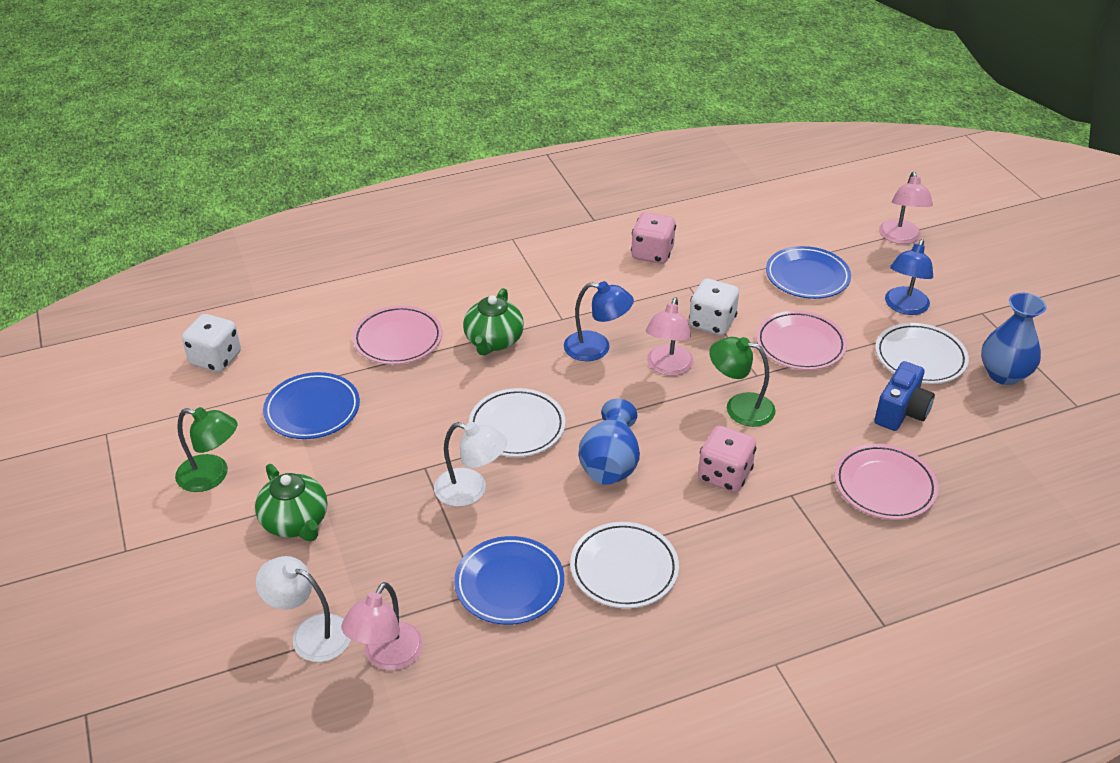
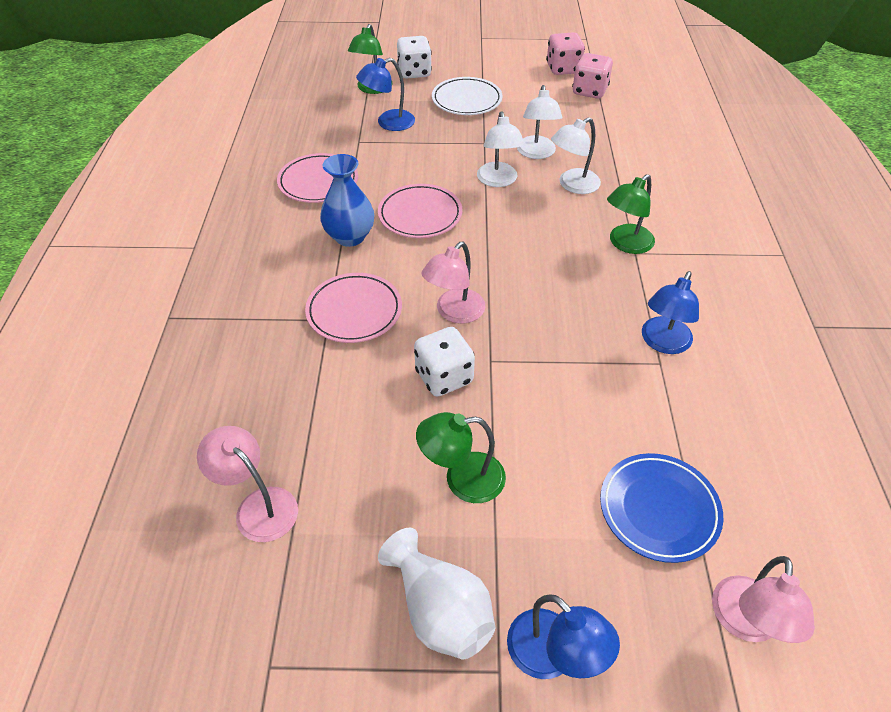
blue camera: [874,361,935,431] = 1 -> none = 0
blue lamp: [564,281,634,361] [885,239,933,315] = 2 -> [356,58,415,131] [507,594,620,679] [642,271,699,354] = 3
blue plate: [263,372,360,439] [454,536,564,625] [766,246,851,299] = 3 -> [600,453,723,563] = 1
blue vase: [579,398,640,485] [981,293,1047,385] = 2 -> [320,154,374,247] = 1
green lamp: [175,407,237,492] [709,337,776,427] = 2 -> [348,24,393,94] [416,412,506,503] [607,174,655,254] = 3
green teapot: [255,464,327,541] [463,288,524,356] = 2 -> none = 0
white lamp: [256,556,351,662] [434,422,507,507] = 2 -> [477,112,525,187] [517,85,562,159] [551,117,601,194] = 3
white plate: [469,388,566,457] [570,522,679,608] [875,323,969,384] = 3 -> [432,77,503,115] = 1
white vase: none = 0 -> [378,528,495,659] = 1

